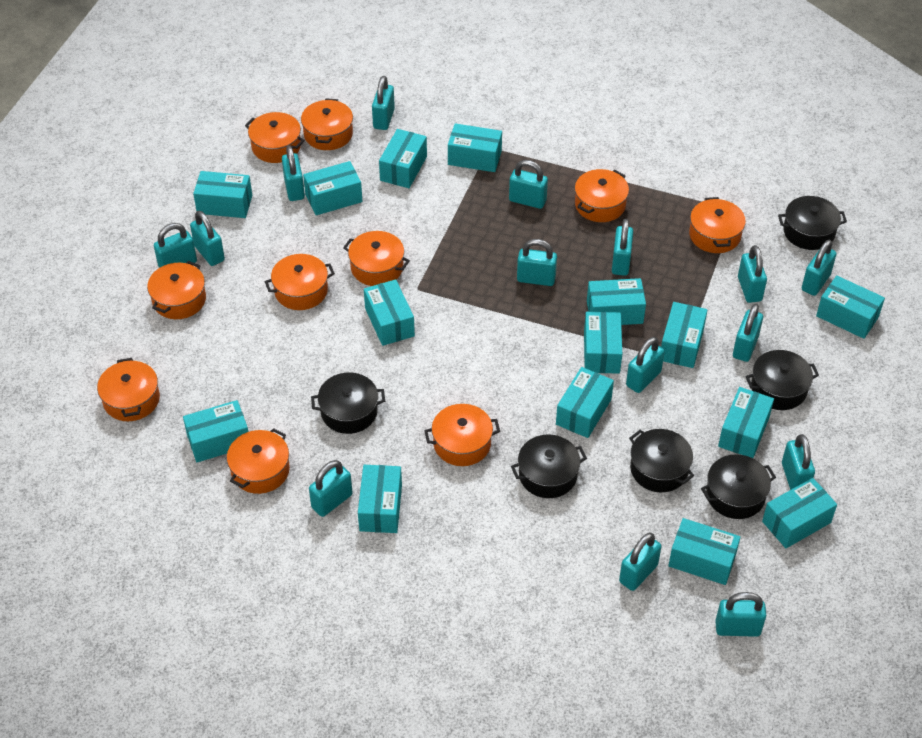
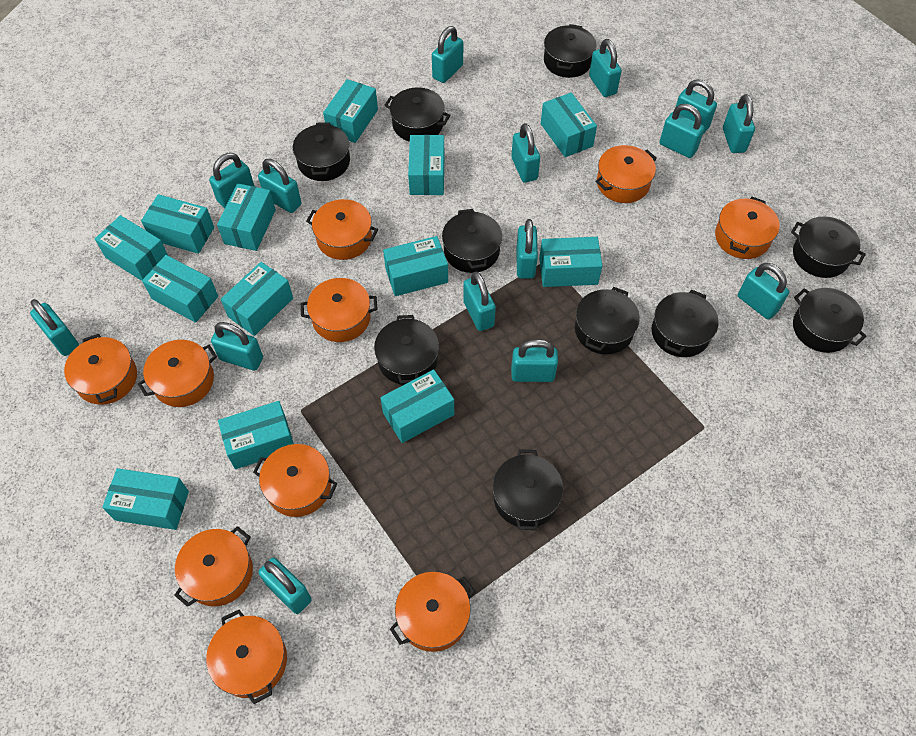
black pot: [311,373,385,434] [511,435,587,498] [629,429,694,492] [701,454,776,519] [745,350,819,410] [778,196,847,250] = 6 -> [293,122,350,181] [374,315,439,385] [384,87,450,142] [442,209,502,273] [493,449,563,530] [544,24,597,78] [575,287,640,354] [652,290,719,357] [791,216,866,278] [793,288,867,353] = 10
turquoise box: [183,400,248,462] [193,171,252,218] [303,161,363,215] [358,465,402,533] [364,279,415,346] [379,129,427,188] [448,123,502,172] [556,367,614,438] [584,312,622,374] [587,278,646,325] [661,302,707,368] [668,518,741,585] [718,387,774,458] [762,478,837,548] [816,275,885,339] = 15 -> [95,215,168,281] [102,468,189,530] [141,194,214,254] [142,255,218,323] [217,183,276,251] [218,401,294,469] [221,262,293,336] [323,79,378,143] [380,369,454,443] [383,236,448,296] [408,135,445,195] [539,237,602,287] [541,92,597,157] = 13

